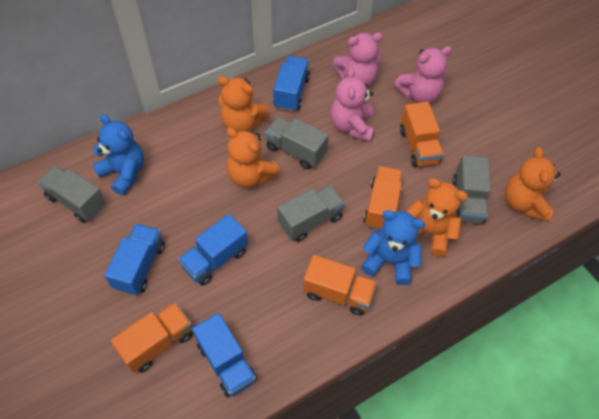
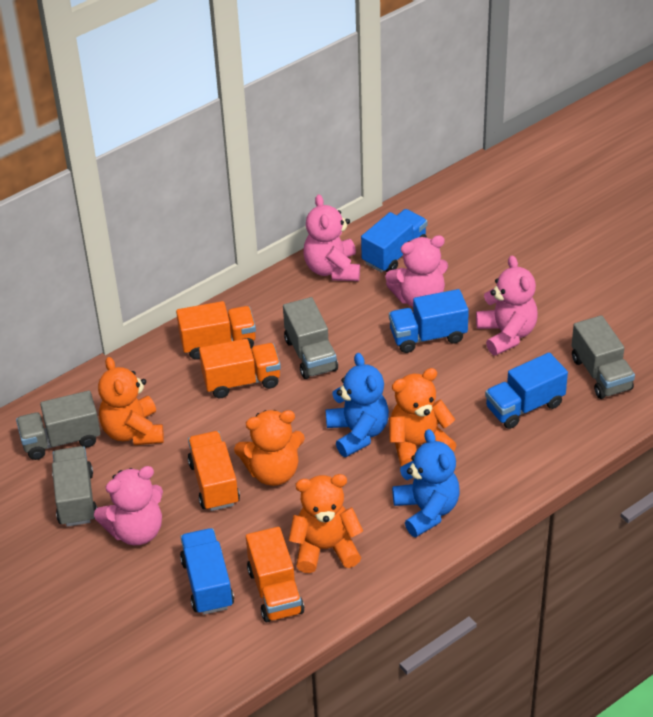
pink teddy bear: [330,67,374,141] [333,33,383,87] [394,46,452,103] = 3 -> [94,466,163,545] [304,194,360,281] [385,235,448,307] [476,255,538,356] = 4

